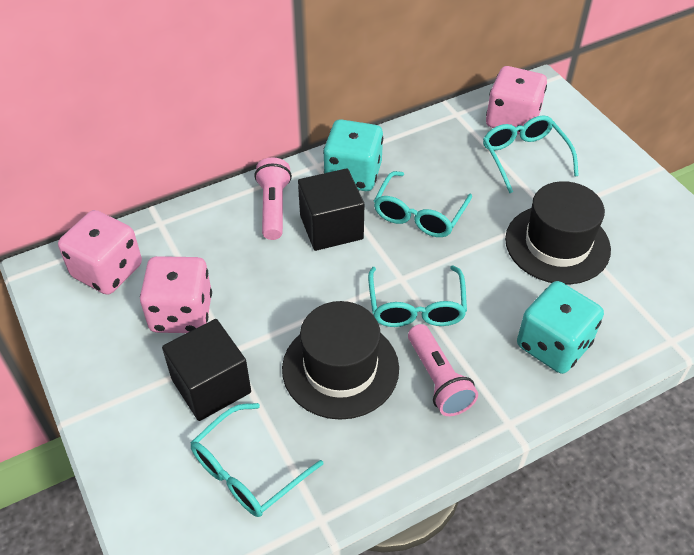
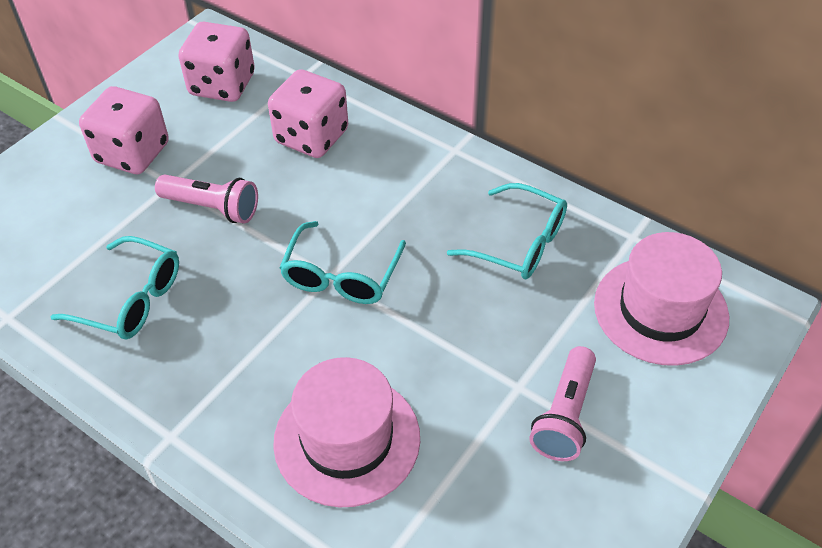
black cube: [162,319,251,421] [298,168,365,251] = 2 -> none = 0
black hat: [282,301,399,420] [505,181,611,285] = 2 -> none = 0
pink hat: none = 0 -> [273,357,420,507] [594,232,729,366] = 2
turquoise dice: [323,119,383,191] [517,281,604,374] = 2 -> none = 0
turquoise glasses: [190,403,323,517] [368,265,467,327] [374,171,472,237] [483,115,579,193] = 4 -> [51,236,179,339] [279,221,406,304] [447,183,567,279] = 3

